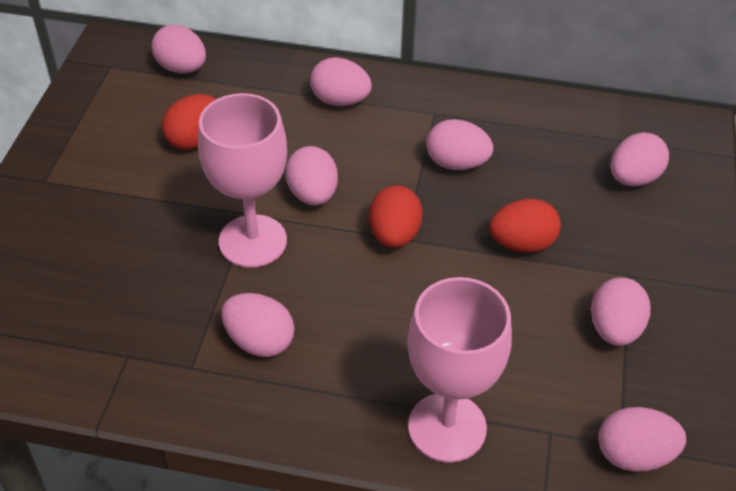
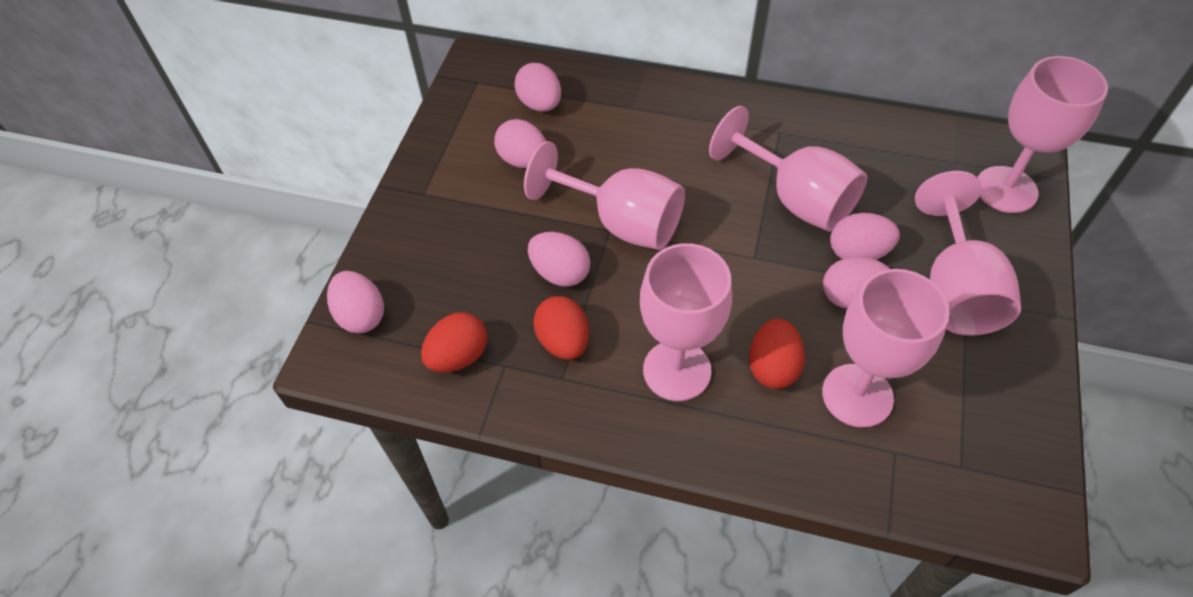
pink egg: [151,25,206,73] [221,293,295,357] [285,146,338,206] [310,57,372,106] [426,119,493,170] [591,277,651,346] [599,407,686,472] [610,132,669,186] = 8 -> [327,271,384,333] [494,119,546,168] [514,63,561,111] [528,232,590,287] [823,257,890,308] [830,213,900,260] = 6
pink goblet: [198,93,287,268] [407,277,512,463] = 2 -> [524,141,685,250] [640,243,732,401] [709,106,867,232] [822,269,950,428] [915,171,1021,336] [977,56,1108,213] = 6

